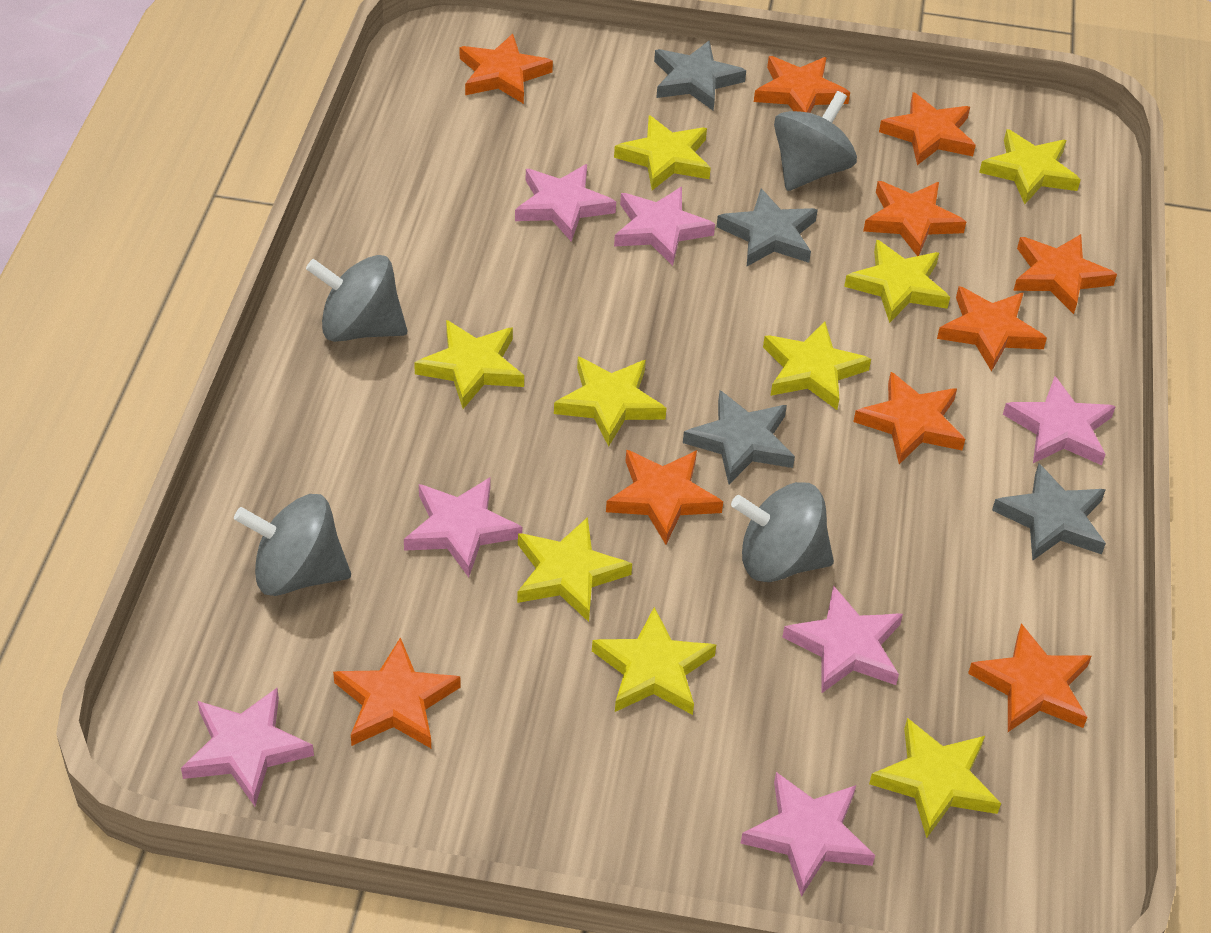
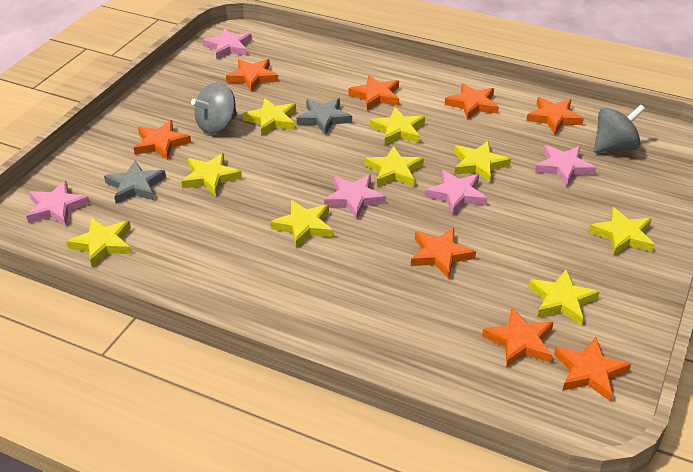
grey spinning top: [234,494,351,596] [306,255,407,342] [731,482,834,582] [774,91,857,191] = 4 -> [191,82,237,134] [594,105,645,153] = 2
grey star: [654,41,746,110] [683,391,795,484] [716,189,818,266] [992,463,1106,561] = 4 -> [104,161,166,204] [297,98,352,135] = 2
orange star: [333,637,460,748] [460,34,553,104] [606,450,723,544] [754,56,850,113] [853,372,965,464] [863,181,966,256] [879,92,976,165] [937,286,1047,372] [968,624,1092,732] [1013,234,1117,314] = 10 -> [134,120,191,160] [226,59,279,92] [348,75,399,110] [411,228,476,278] [445,83,499,120] [482,307,554,367] [527,97,584,134] [554,337,631,402] = 8
pink star: [181,688,314,806] [404,477,522,577] [515,164,616,242] [614,187,715,266] [740,772,875,897] [782,585,903,693] [1003,376,1116,465] = 7 -> [26,181,90,226] [202,28,252,59] [324,175,386,219] [425,170,487,214] [535,145,596,186] = 5

